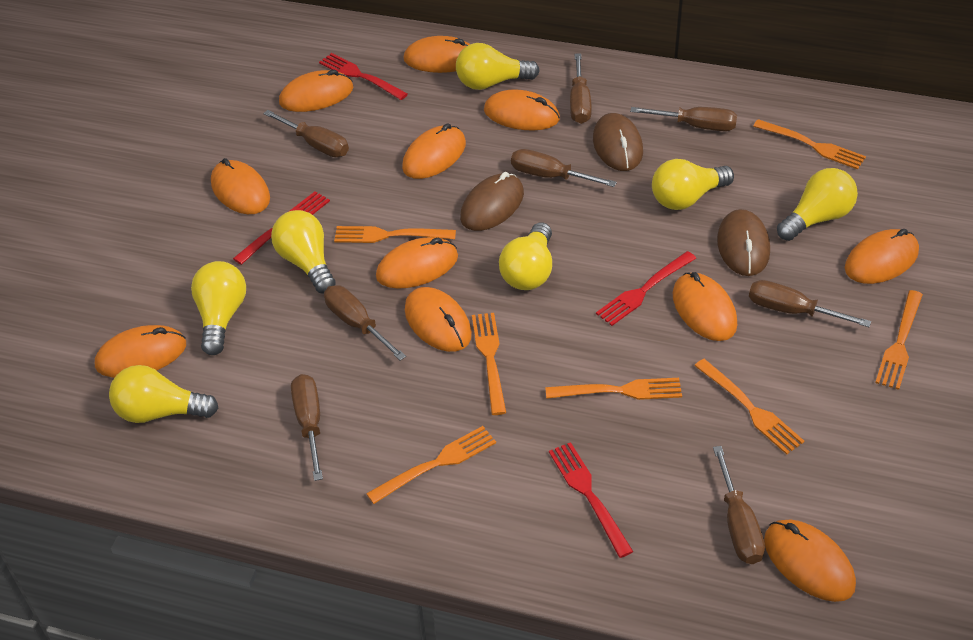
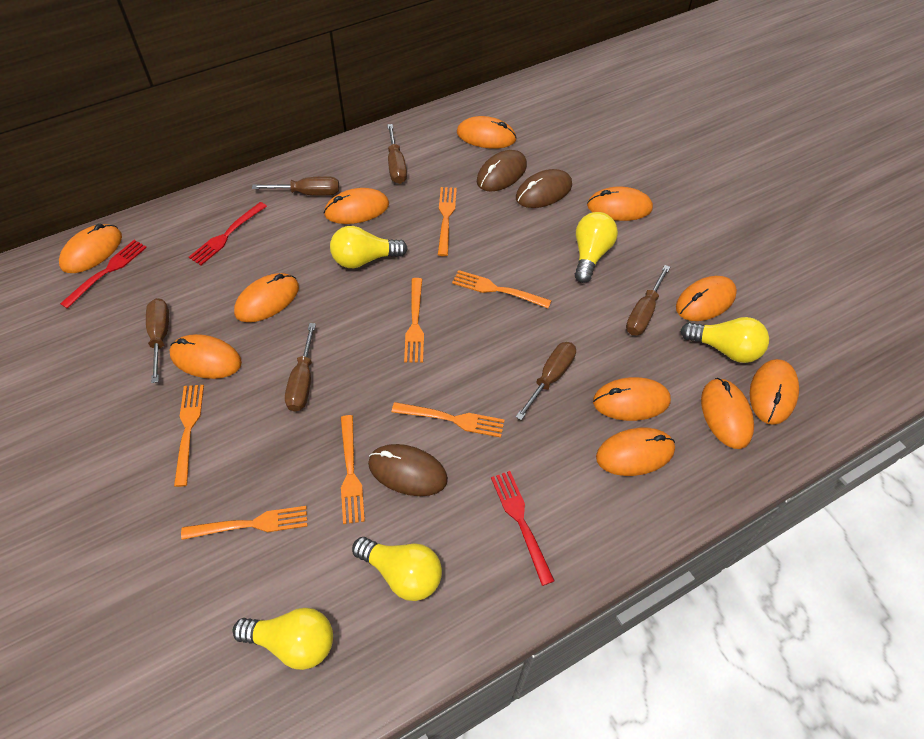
brown screwdriver: [263,110,349,157] [291,374,323,481] [324,285,406,361] [511,149,617,187] [570,54,592,124] [630,107,737,131] [713,446,765,564] [749,280,871,327] = 8 -> [146,298,169,383] [252,176,339,196] [285,323,316,411] [387,124,407,184] [516,342,576,420] [626,265,670,336] = 6
red fork: [233,191,330,265] [319,53,408,100] [549,442,634,558] [596,251,696,326] = 4 -> [60,240,147,309] [189,202,267,265] [491,471,555,586] = 3
yellow light bulb: [109,365,218,423] [191,261,246,355] [271,210,336,293] [456,43,540,90] [499,222,552,290] [652,159,734,210] [777,168,858,241] = 7 -> [233,608,333,670] [330,226,408,268] [352,537,442,601] [575,212,618,283] [681,317,769,363] = 5

